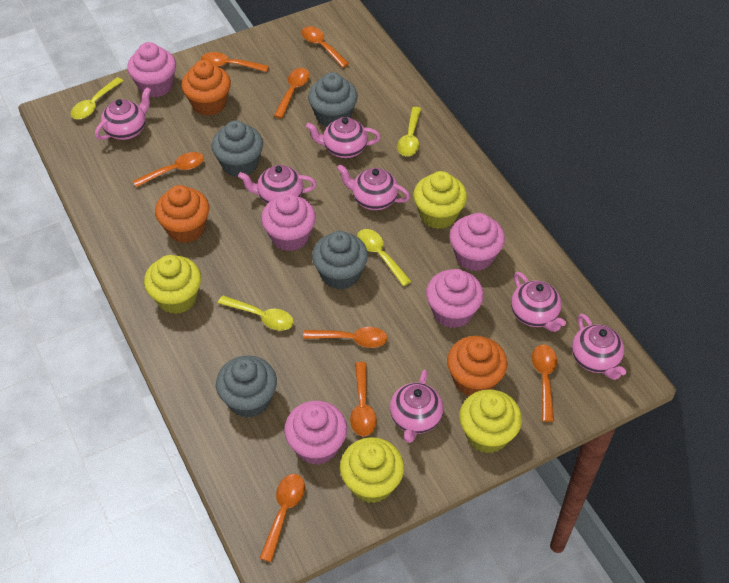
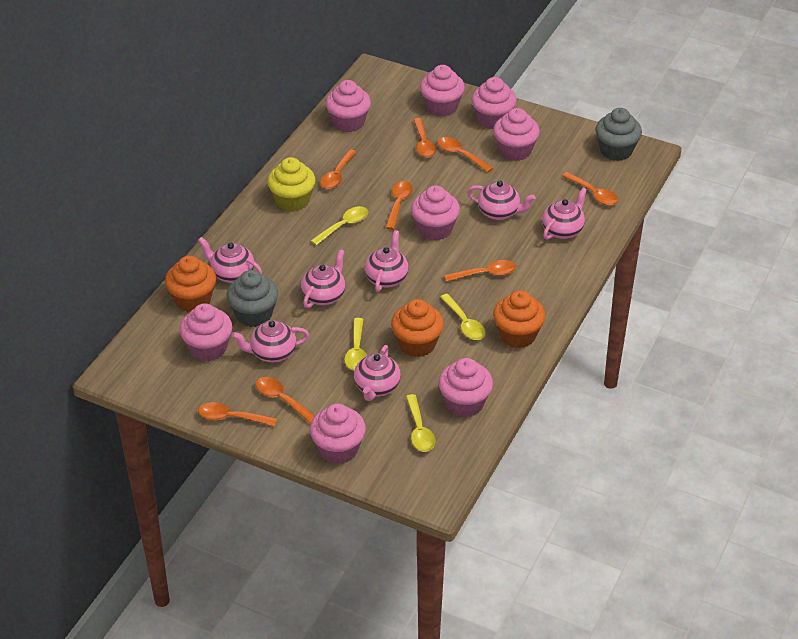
grey cupcake: [211,120,263,177] [216,355,277,418] [308,72,358,127] [312,231,368,290] = 4 -> [227,270,278,327] [595,108,642,161] = 2
pink cupcake: [127,42,176,98] [261,193,316,251] [284,401,347,465] [426,269,484,328] [449,213,505,271] = 5 -> [179,303,233,361] [310,404,366,464] [326,80,371,132] [411,185,460,240] [420,65,465,117] [438,358,493,417] [471,77,517,129] [493,108,540,161] = 8
yellow cupcake: [144,255,201,314] [340,437,404,503] [413,171,467,229] [459,389,522,453] = 4 -> [267,157,315,212] = 1

